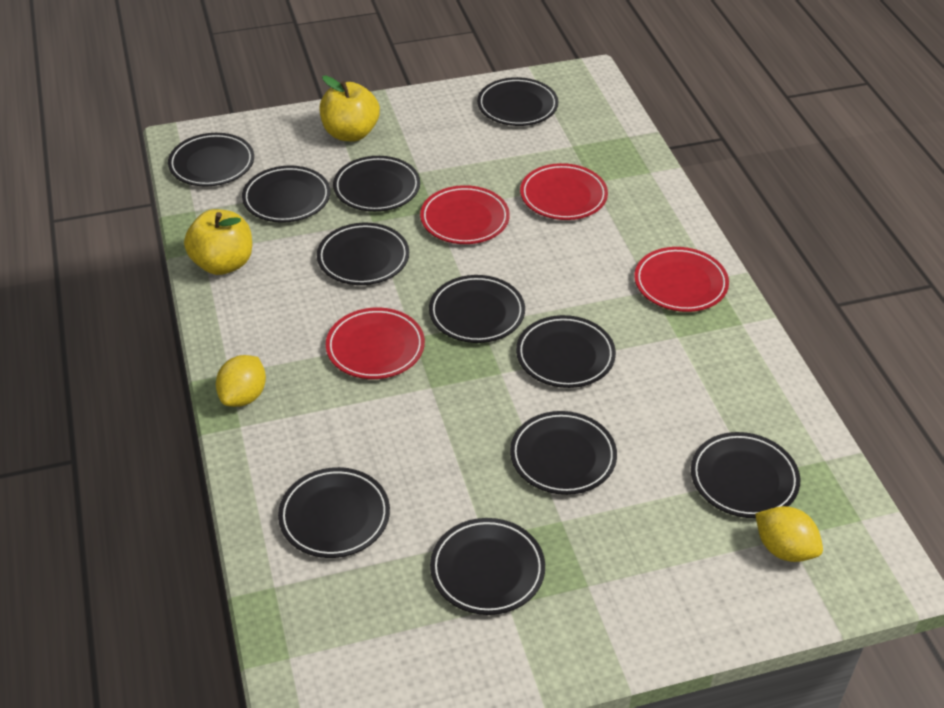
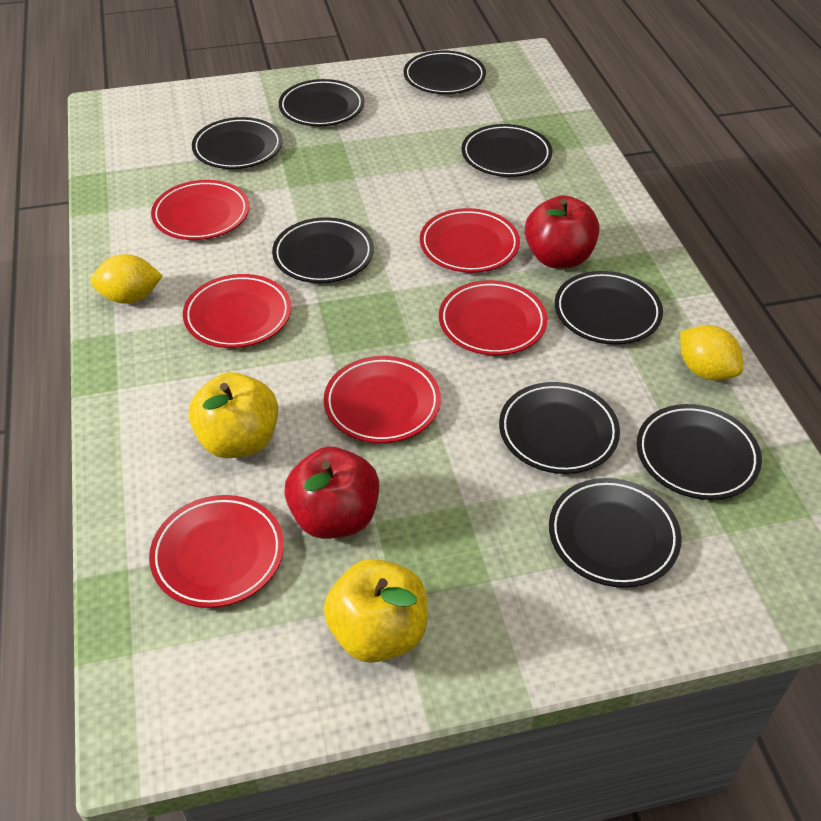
black plate: [168,133,254,186] [242,165,330,223] [278,467,390,558] [317,223,409,285] [333,156,420,212] [429,275,525,343] [430,518,545,615] [477,77,558,126] [510,411,617,495] [516,315,616,388] [691,432,800,518] = 11 -> [192,117,282,169] [272,217,374,283] [279,79,364,126] [404,50,486,94] [462,124,552,177] [499,382,620,474] [549,478,682,588] [555,271,663,345] [637,404,762,500] = 9
red apple: none = 0 -> [284,447,379,539] [525,195,599,269] = 2
red plate: [326,307,425,379] [420,185,510,244] [520,163,608,220] [634,247,729,312] = 4 -> [149,495,284,608] [151,180,249,240] [183,274,291,348] [324,356,441,443] [420,208,520,273] [439,280,547,355] = 6

